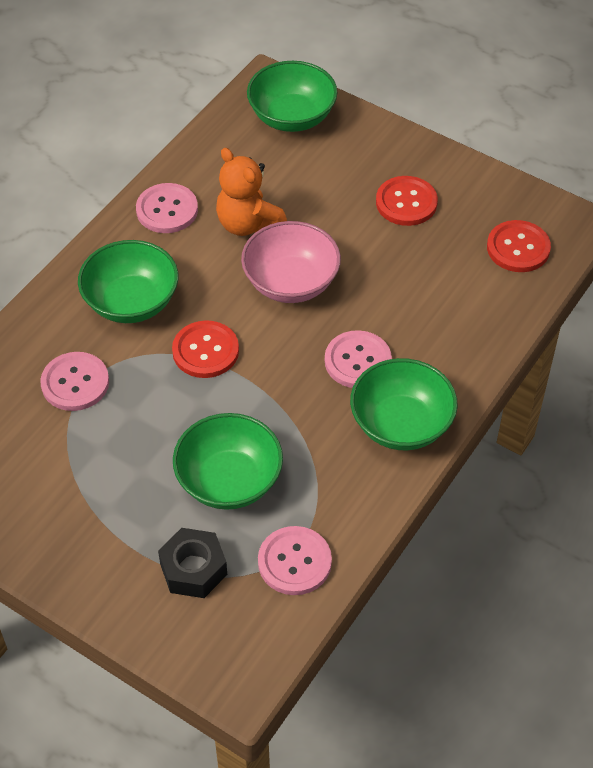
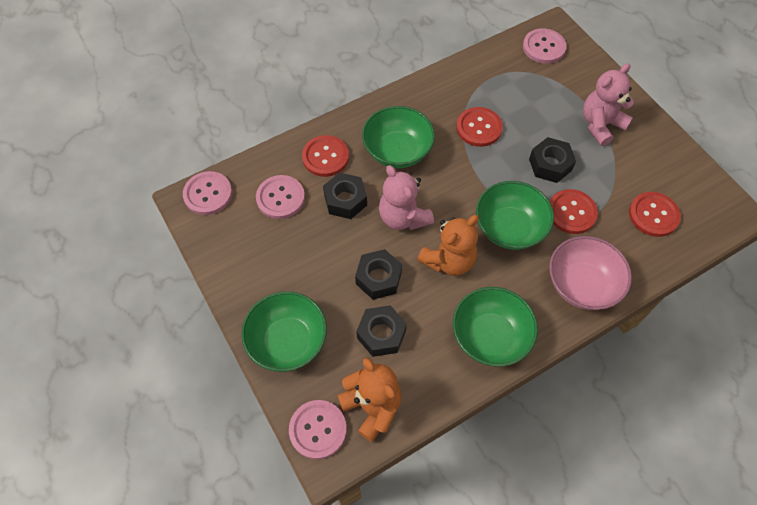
black nut: [158,528,227,598] = 1 -> [323,172,367,219] [355,249,402,300] [356,305,407,357] [529,137,576,183] = 4
orange teddy bear: [216,148,287,236] = 1 -> [337,358,401,442] [417,215,479,276] = 2
pink teddy bear: none = 0 -> [379,165,434,230] [583,63,634,146] = 2
red button: [172,320,239,378] [376,176,438,226] [487,220,551,272] = 3 -> [302,135,349,177] [456,107,503,147] [550,189,598,234] [629,192,681,237] = 4

